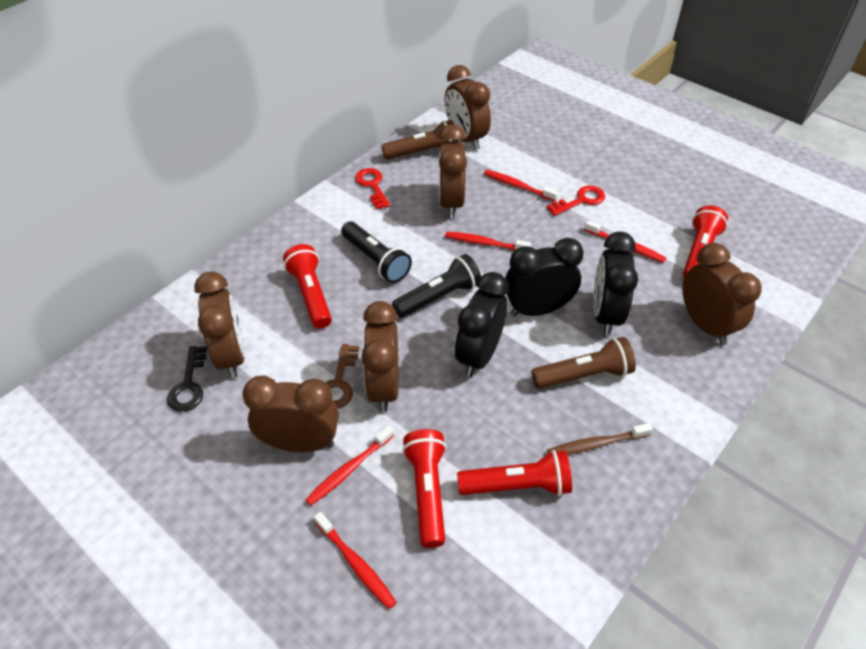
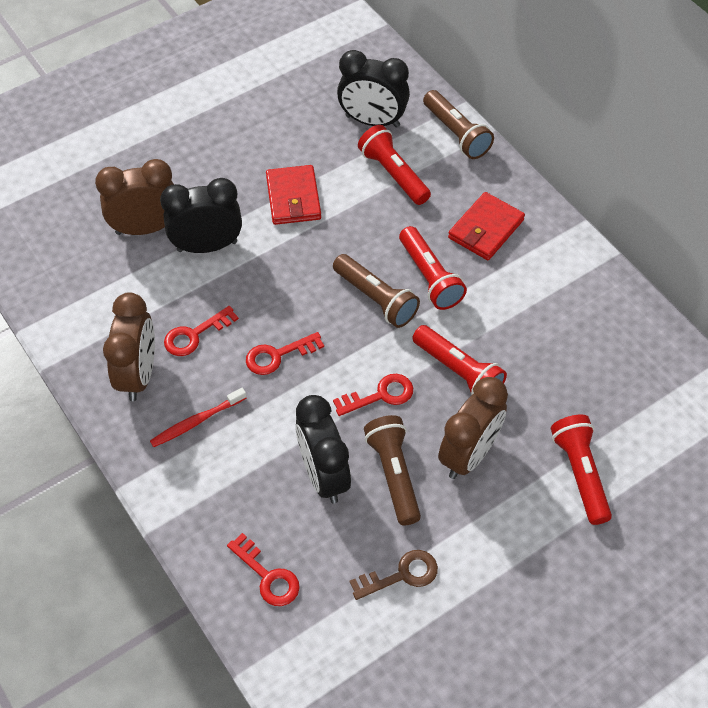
black flashlight: [341,221,412,283] [392,254,481,318] = 2 -> none = 0
black key: [167,346,207,412] = 1 -> none = 0
brown clock: [194,271,245,378] [242,376,339,452] [362,301,399,412] [439,124,467,218] [445,65,491,150] [682,243,762,345] = 6 -> [95,159,174,235] [103,292,155,401] [438,377,508,479] = 3
brown flashlight: [381,120,458,160] [531,337,636,389] = 2 -> [333,254,420,328] [364,415,421,526] [423,90,494,159] = 3
brown toothbrush: [547,423,653,455] = 1 -> none = 0
red key: [355,168,391,209] [547,186,605,216] = 2 -> [164,306,239,356] [227,533,300,606] [246,332,324,375] [333,374,413,416] = 4
red toothbrush: [305,426,394,505] [314,512,397,609] [445,232,531,250] [484,170,558,201] [584,220,666,263] = 5 -> [150,388,247,447] = 1
red wallet: none = 0 -> [266,165,321,225] [448,192,525,260] = 2

